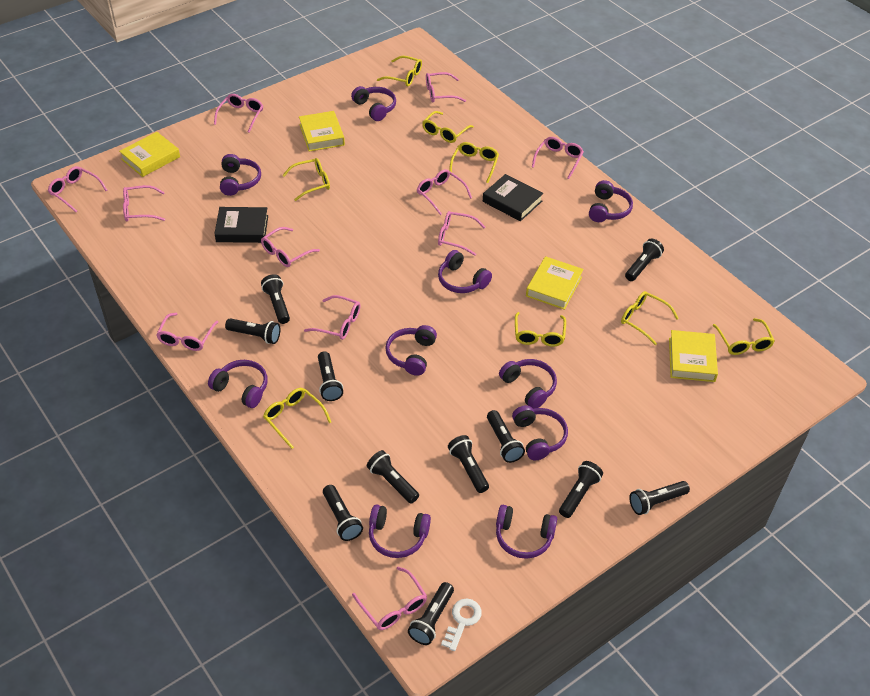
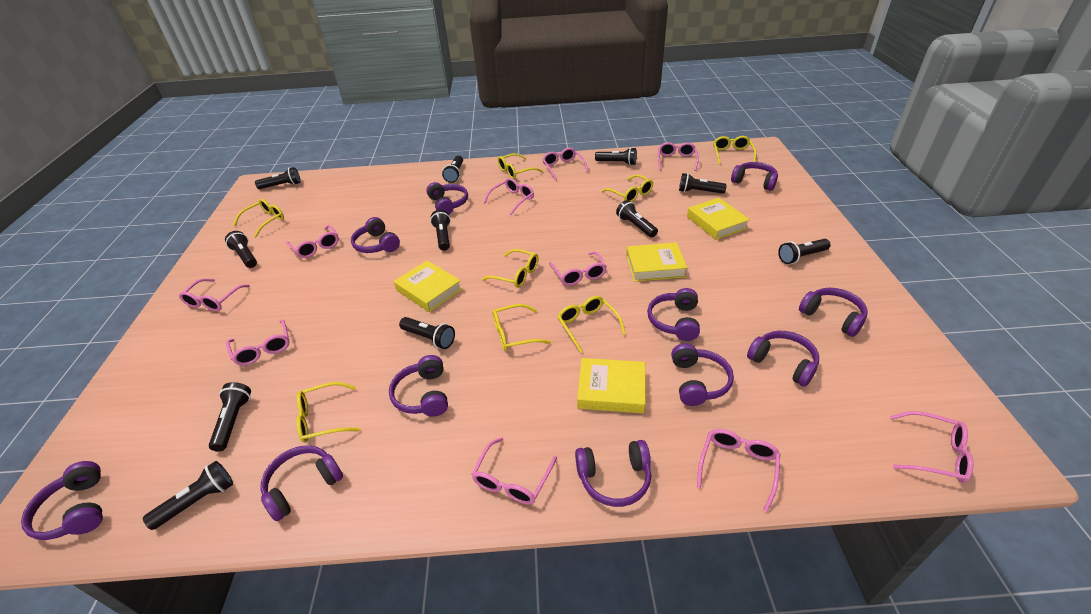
black book: [214,207,268,243] [483,174,543,221] = 2 -> none = 0
pink glasses: [48,166,107,212] [123,185,165,222] [156,313,218,351] [214,94,263,133] [261,227,320,267] [304,295,361,340] [352,567,427,630] [417,169,472,215] [426,72,466,102] [438,211,485,256] [532,137,584,179] = 11 -> [179,279,250,311] [226,319,290,366] [286,225,339,258] [471,437,557,505] [484,178,534,215] [542,147,588,180] [549,251,607,286] [658,142,699,171] [697,429,780,512] [890,411,973,483] = 10
purple headphones: [208,360,268,408] [220,154,261,196] [351,86,396,121] [369,505,431,558] [385,325,437,376] [438,250,492,293] [496,505,557,559] [499,359,557,409] [512,405,568,460] [589,180,633,222] = 10 -> [21,461,103,540] [260,445,343,521] [351,217,400,253] [389,355,448,416] [426,182,468,214] [575,440,651,507] [647,288,700,341] [671,343,734,406] [731,162,778,191] [747,331,819,387] [799,288,867,337] = 11
white key: [441,598,482,651] = 1 -> none = 0

